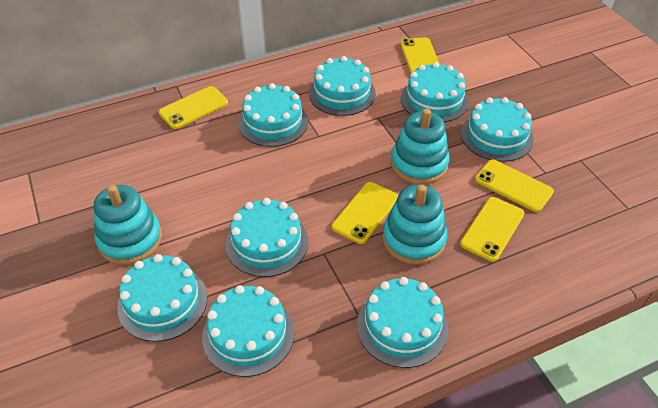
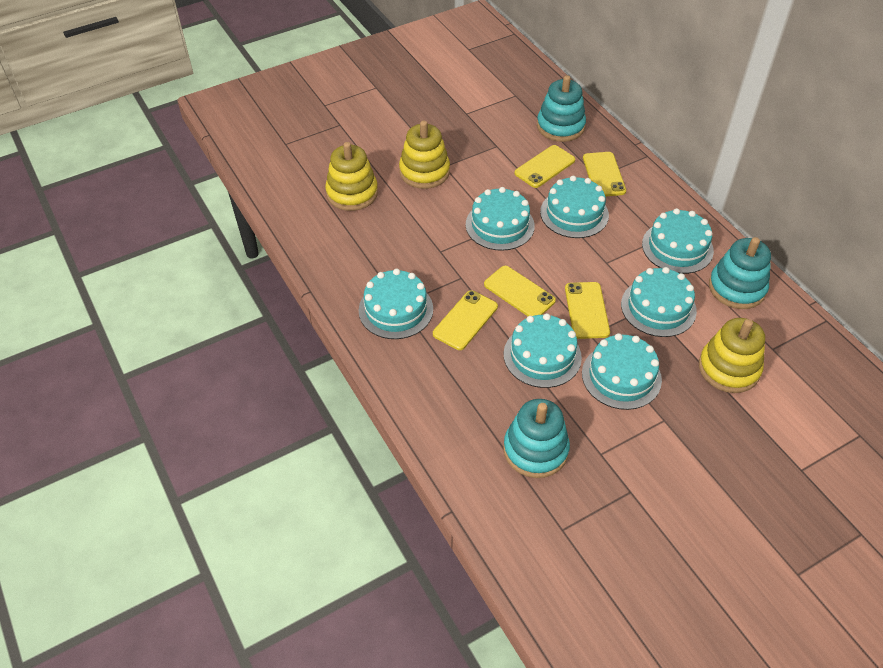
turquoise cake: [117,254,207,342] [202,285,294,377] [226,198,308,277] [238,83,308,147] [309,56,376,116] [357,277,448,368] [401,62,469,122] [461,97,534,162] = 8 -> [358,269,433,339] [466,187,535,251] [504,313,582,388] [540,176,609,238] [582,333,662,410] [621,267,697,337] [642,208,714,274] = 7
yellow stacking toy: none = 0 -> [325,142,378,211] [399,121,450,189] [699,318,765,393] = 3

